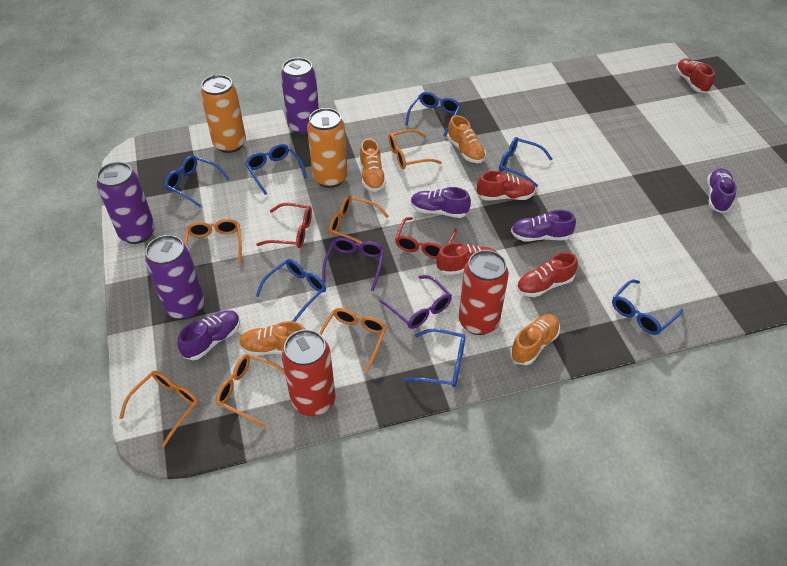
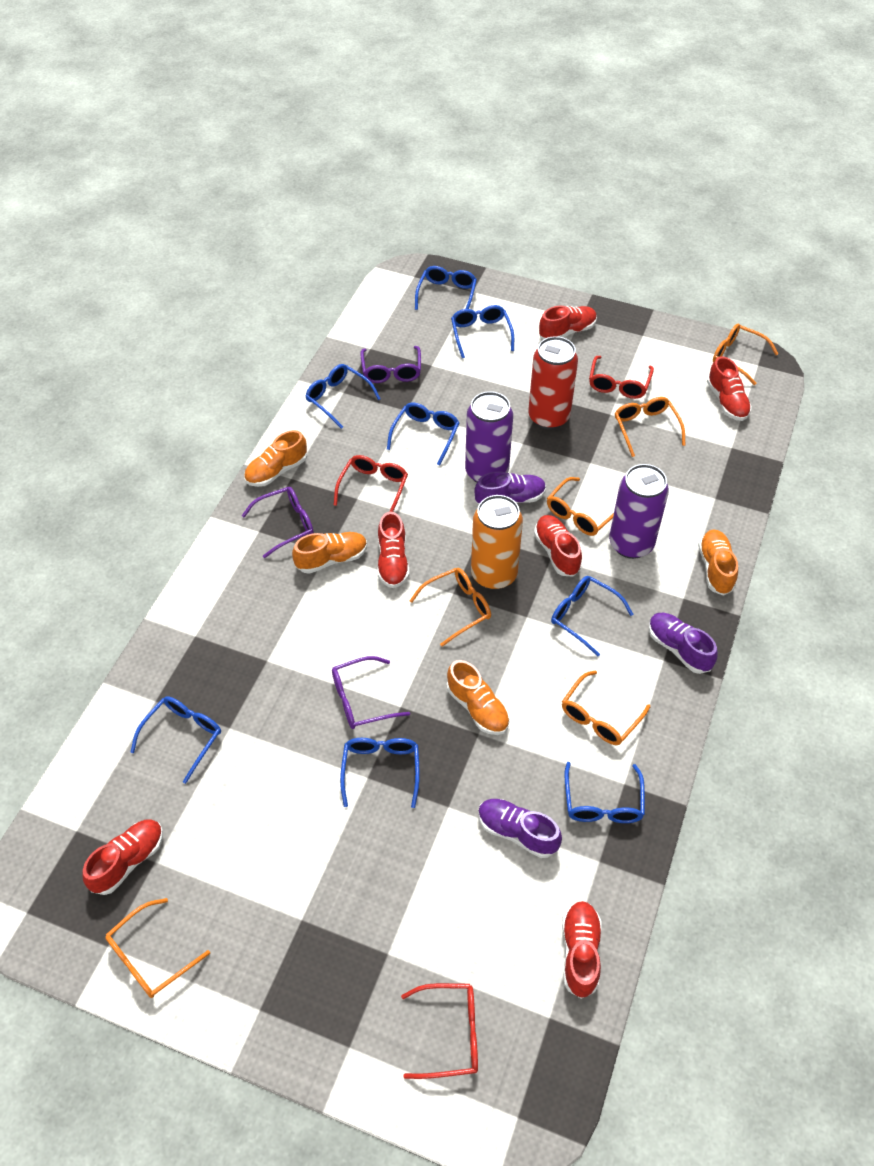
blue glasses: [165,155,229,208] [245,144,307,195] [256,259,326,322] [403,328,466,387] [405,92,461,136] [499,137,552,187] [612,279,683,335] = 7 -> [130,696,221,784] [305,364,380,429] [340,738,420,808] [387,402,460,466] [415,266,477,310] [451,305,514,358] [551,576,633,657] [564,762,645,823] = 8
orange can: [200,75,246,153] [307,108,348,188] = 2 -> [471,495,523,590] = 1
purple can: [97,162,155,244] [145,235,205,320] [281,58,319,135] = 3 -> [465,391,513,482] [609,464,669,559] = 2
purple glasses: [322,237,384,291] [379,275,452,329] = 2 -> [242,487,314,558] [332,656,410,729] [360,346,421,383] = 3
purple shoe: [178,310,240,360] [411,187,471,218] [511,210,576,242] [707,168,737,213] = 4 -> [475,471,546,505] [478,799,562,858] [649,613,718,674] = 3
red can: [281,329,336,416] [459,250,509,335] = 2 -> [528,336,578,430] = 1
red glasses: [256,203,312,248] [395,217,457,259] = 2 -> [334,455,408,512] [401,983,478,1079] [589,356,654,399] = 3
red shoe: [436,242,496,276] [477,171,536,200] [516,252,578,297] [676,58,715,93] = 4 -> [82,819,163,895] [377,512,409,588] [534,515,582,577] [539,306,597,339] [562,901,602,999] [707,356,752,421] = 6

